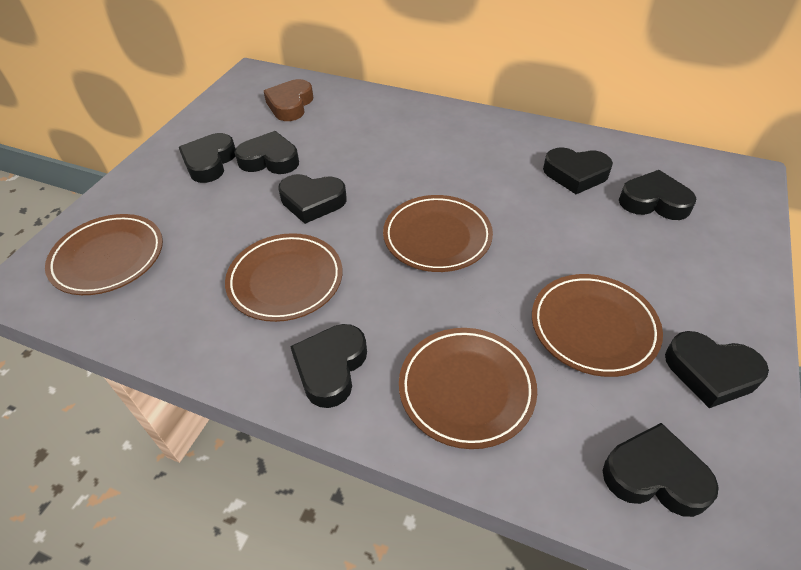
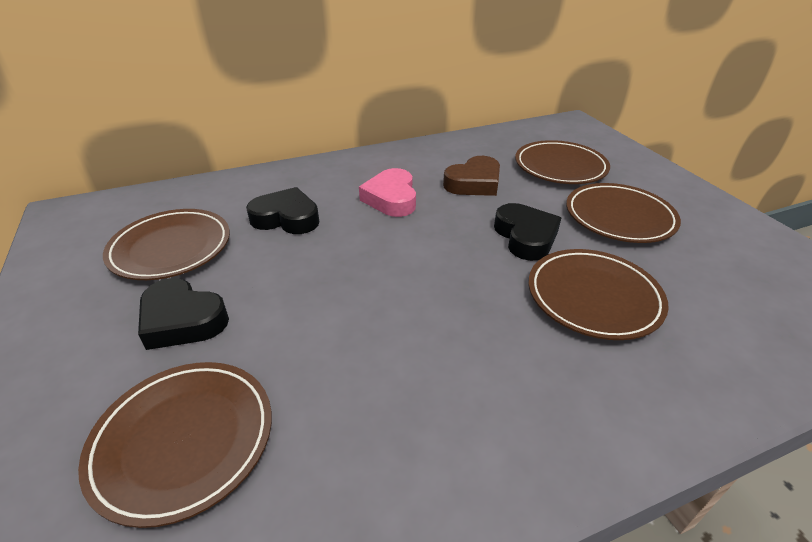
black heart: [179,133,235,183] [235,131,299,174] [278,174,347,224] [290,324,367,408] [543,147,613,194] [603,423,719,517] [619,170,697,220] [665,331,769,408] = 8 -> [138,278,229,350] [246,187,319,234] [494,203,561,261] = 3
pink heart: none = 0 -> [359,168,416,217] = 1

